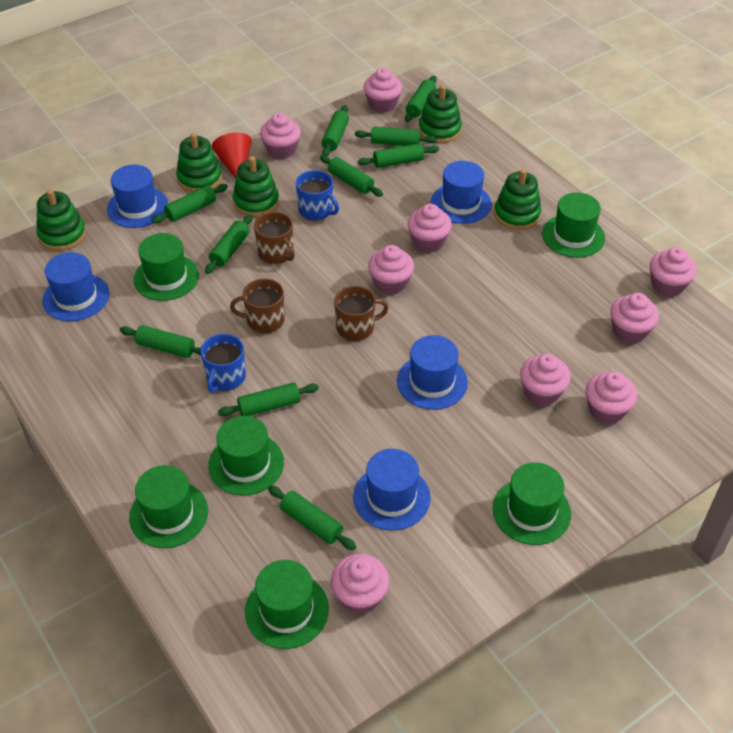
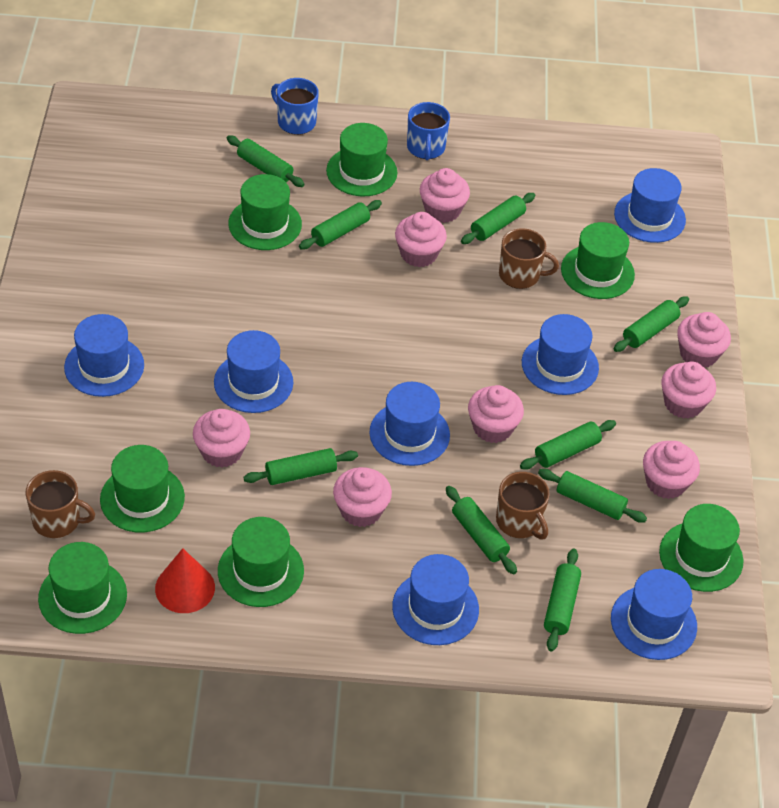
blue hat: [42,252,110,321] [107,165,168,228] [353,449,431,531] [397,335,468,410] [431,161,492,224] = 5 -> [64,314,144,397] [214,330,293,413] [369,382,450,466] [392,554,479,645] [522,314,599,395] [611,569,697,660] [614,168,686,243] = 7
green hat: [129,465,208,548] [134,233,199,301] [208,416,284,495] [245,560,329,649] [493,462,571,545] [542,193,605,258] = 6 -> [38,542,127,634] [100,445,185,533] [218,517,304,607] [228,174,302,250] [326,123,397,196] [561,222,635,299] [659,504,743,592] = 7
green rolling pin: [120,325,201,358] [152,184,228,224] [205,214,253,274] [218,382,319,416] [268,485,356,550] [320,155,383,196] [321,105,349,156] [355,127,437,146] [358,143,439,168] [405,76,437,122] = 10 -> [227,135,305,187] [243,448,358,485] [299,200,382,249] [446,486,517,574] [461,193,535,244] [520,420,616,470] [538,469,647,523] [544,549,581,652] [614,296,689,352] = 9
green stacking toy: [37,189,86,251] [176,133,222,192] [233,156,279,217] [419,85,462,143] [494,169,542,230] = 5 -> none = 0
pink cupcake: [260,113,301,159] [331,554,390,614] [364,68,402,113] [368,245,414,295] [407,204,452,252] [520,354,571,406] [586,371,637,424] [610,293,659,343] [650,247,697,297] = 9 -> [193,409,250,468] [333,467,392,527] [395,212,447,267] [420,168,470,223] [468,385,524,443] [643,441,700,499] [662,362,716,419] [677,312,731,368] = 8

